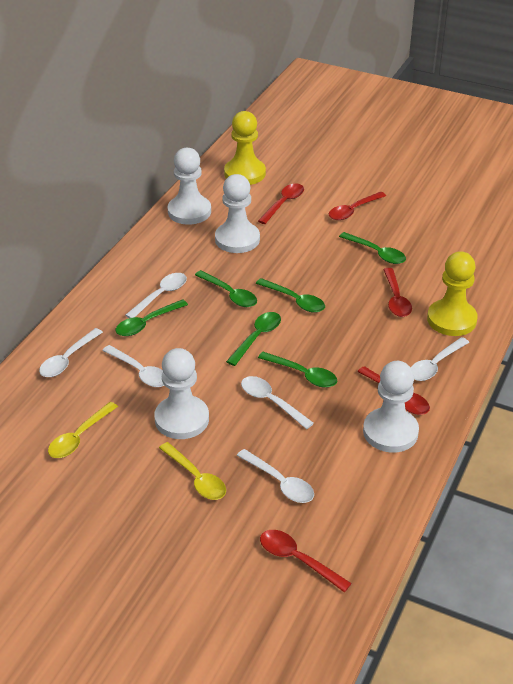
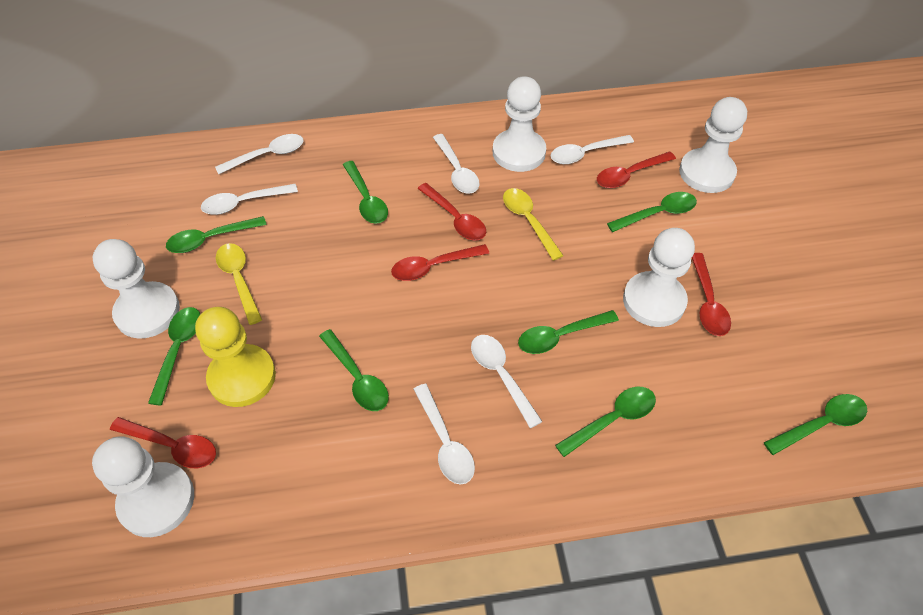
green spoon: [116,299,188,336] [195,270,257,307] [226,312,281,366] [256,278,325,313] [258,352,337,388] [339,232,406,264] = 6 -> [148,307,200,405] [166,216,267,253] [319,329,389,411] [343,161,388,224] [518,310,619,354] [555,387,656,457] [607,192,697,232] [764,394,867,455] = 8
white pawn: [154,348,209,439] [168,148,211,225] [215,174,260,253] [363,361,419,453] = 4 -> [92,436,194,537] [93,239,180,339] [493,76,546,172] [623,228,695,327] [679,97,747,193] = 5
yellow pawn: [224,111,266,185] [427,251,478,336] = 2 -> [195,307,276,407] = 1

